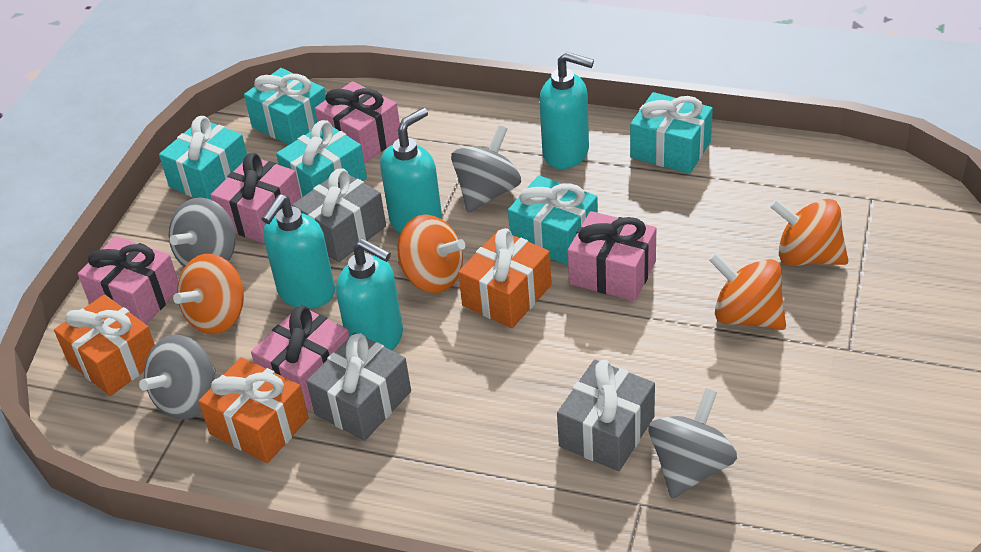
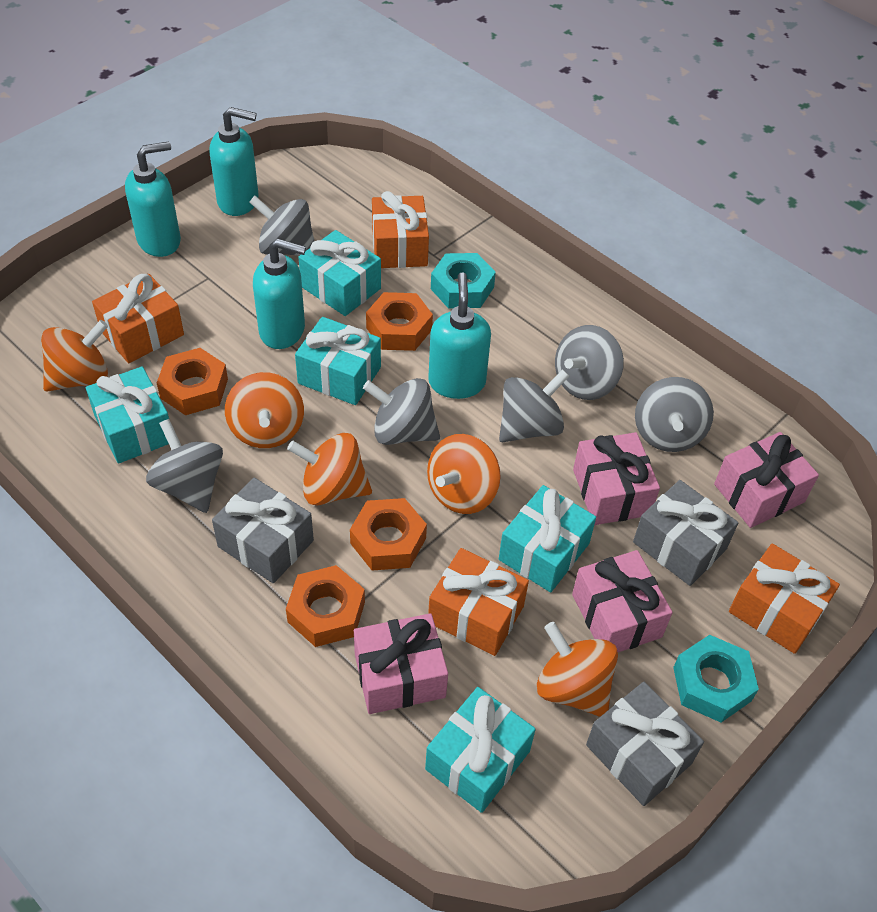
grey spinning top: [139,335,216,420] [169,197,236,267] [451,125,521,213] [648,388,737,499] = 4 -> [146,419,223,513] [249,196,314,256] [363,378,440,445] [499,369,569,442] [555,325,624,400] [635,377,714,452] = 6
orange gift: [54,294,155,396] [198,357,309,463] [458,228,552,328] = 3 -> [92,274,184,363] [372,191,429,268] [428,548,529,656] [729,544,840,654] = 4
orange nut: none = 0 -> [157,348,228,415] [286,565,365,647] [350,498,427,570] [366,292,433,351] = 4
orange spinning top: [173,254,244,334] [397,214,465,293] [709,252,786,330] [769,199,848,266] = 4 -> [41,320,108,392] [225,372,304,448] [287,433,372,505] [427,434,501,514] [537,622,618,717] = 5
pink gift: [78,236,178,325] [211,153,301,244] [251,305,350,410] [315,81,400,163] [568,211,656,301] = 5 -> [354,613,448,714] [572,550,673,652] [573,432,660,525] [714,432,819,528] = 4
turquoise nut: none = 0 -> [431,253,496,309] [673,635,759,722] = 2

